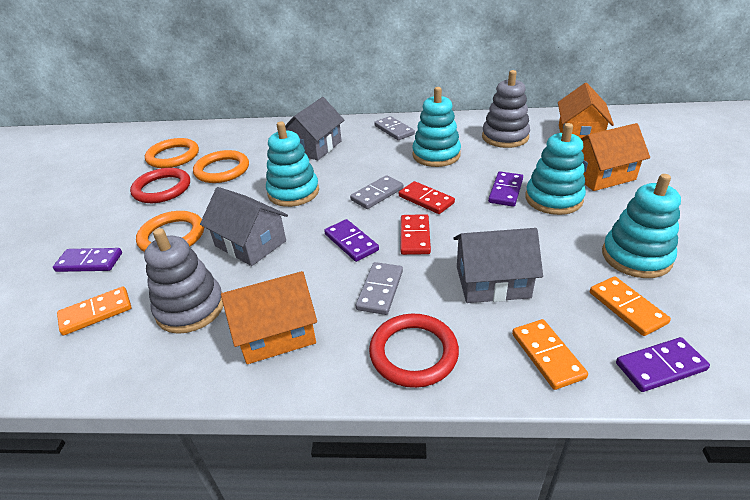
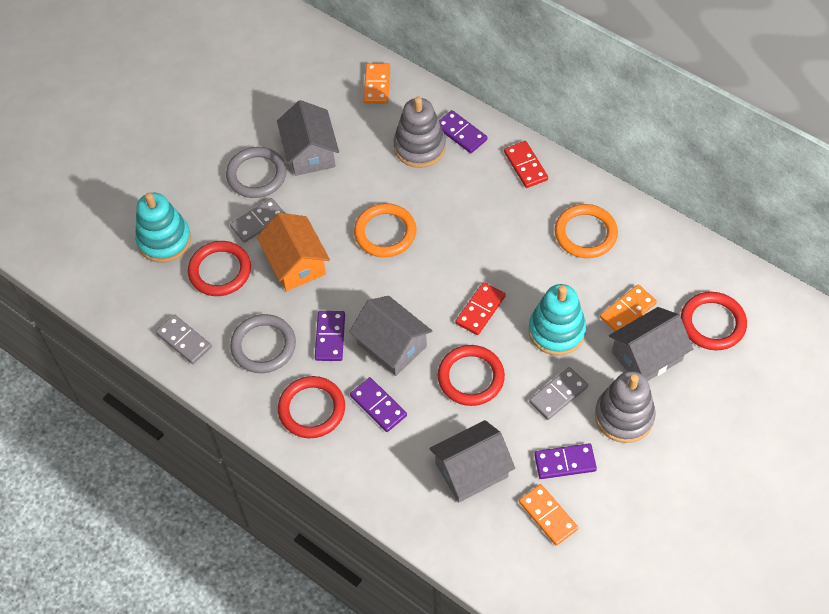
grey house: [200,187,288,266] [285,97,344,160] [453,228,543,303] = 3 -> [277,100,339,176] [349,296,432,376] [429,420,515,503] [609,307,693,381] = 4
grey ring: none = 0 -> [226,147,287,198] [230,314,296,373] = 2
orange house: [221,271,317,364] [558,83,614,138] [580,123,650,191] = 3 -> [257,213,330,291] = 1
orange ring: [136,211,204,252] [145,138,199,168] [193,150,249,183] = 3 -> [354,203,416,257] [555,204,618,258] = 2
red ring: [130,168,190,203] [369,314,459,388] = 2 -> [188,241,251,296] [278,376,345,438] [438,345,505,406] [681,292,747,350] = 4
turquoise stacking toy: [266,122,319,207] [412,87,461,167] [525,123,586,215] [602,174,681,278] = 4 -> [135,193,191,263] [529,284,586,356] = 2

